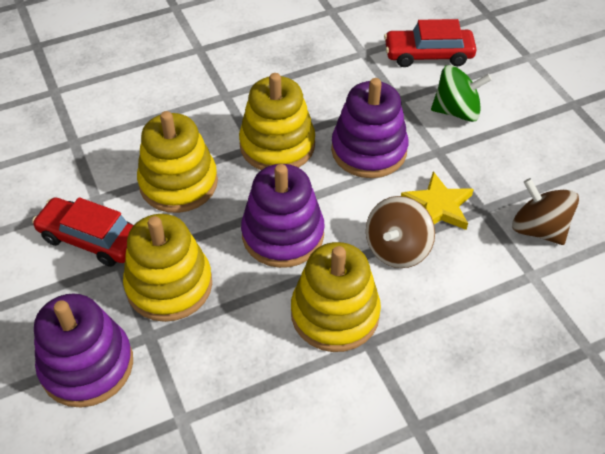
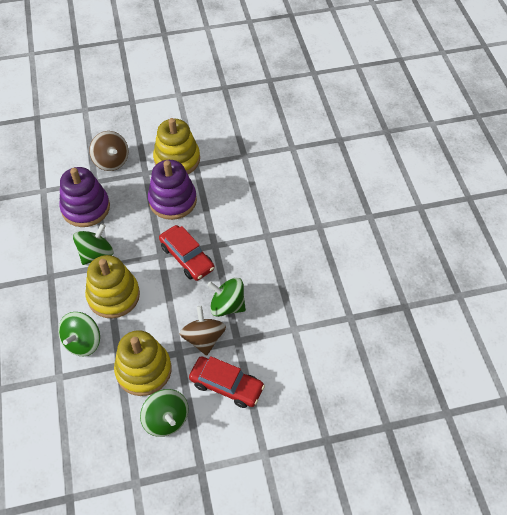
green spinning top: [431,65,492,122] = 1 -> [58,312,100,357] [73,223,113,265] [140,389,188,437] [207,278,246,317] = 4
purple stacking toy: [34,294,133,408] [241,164,325,268] [331,78,408,178] = 3 -> [59,167,110,227] [148,160,197,220] = 2
yellow stacking toy: [123,214,212,322] [137,111,218,213] [239,73,315,170] [291,242,381,352] = 4 -> [85,255,140,318] [114,330,172,396] [153,118,200,174] = 3
yellow star: [401,171,474,230] = 1 -> none = 0

